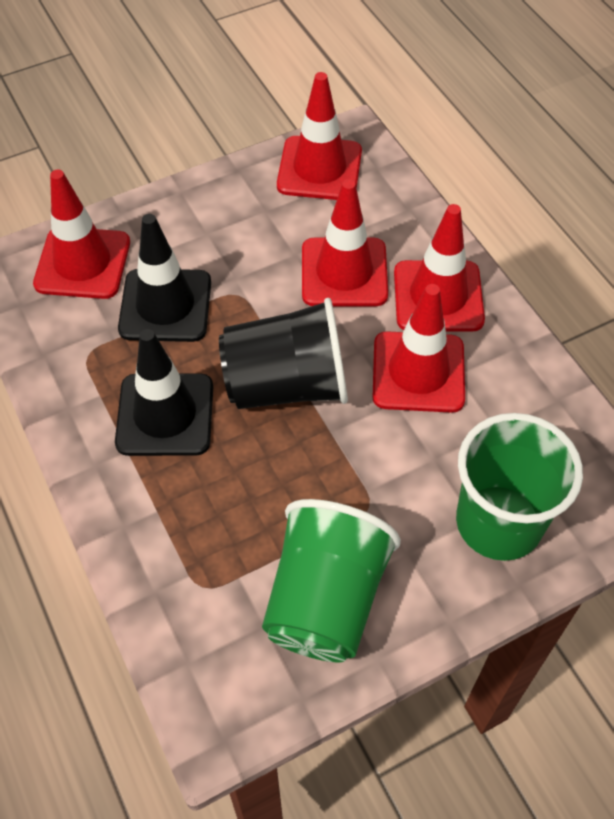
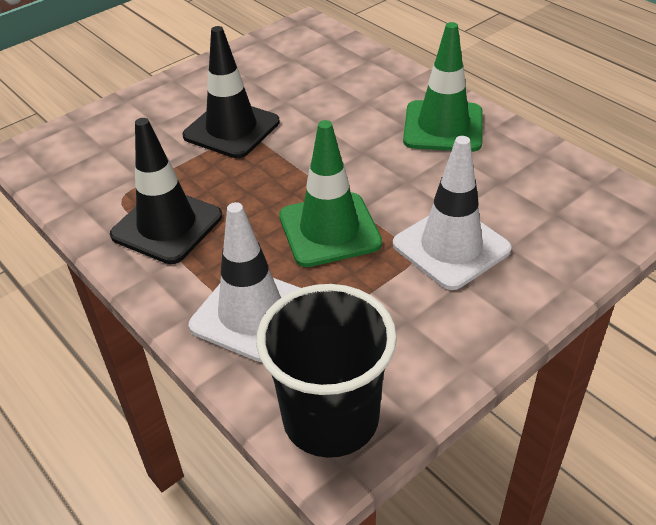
green cup: [262,499,401,662] [456,413,583,561] = 2 -> none = 0
green traffic cone: none = 0 -> [279,120,382,267] [403,22,482,152] = 2
red traffic cone: [33,169,130,299] [277,72,362,200] [302,179,388,306] [372,284,465,413] [394,204,485,332] = 5 -> none = 0
white traffic cone: none = 0 -> [189,202,300,362] [393,136,512,290] = 2

